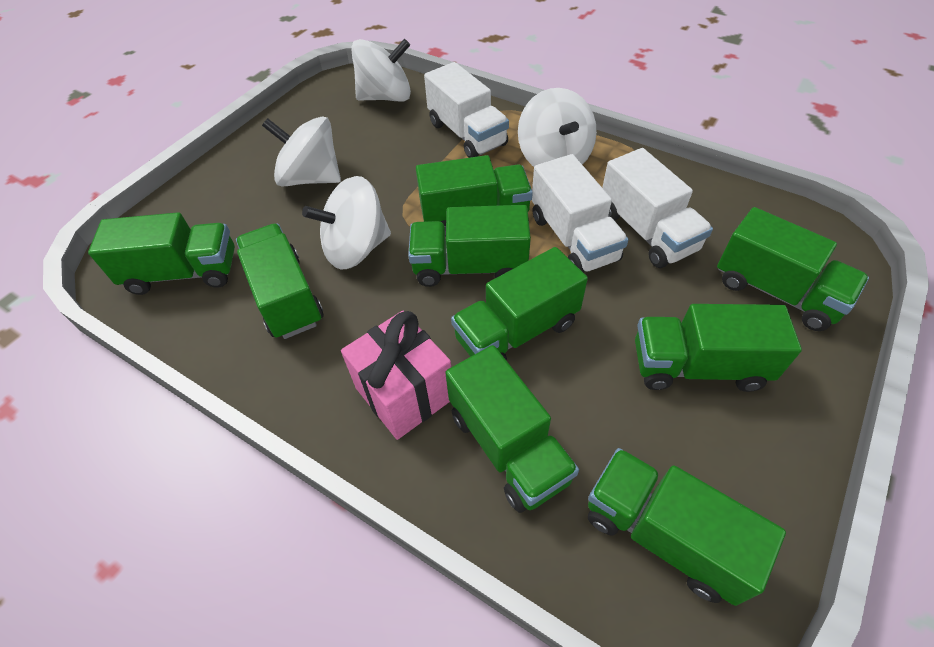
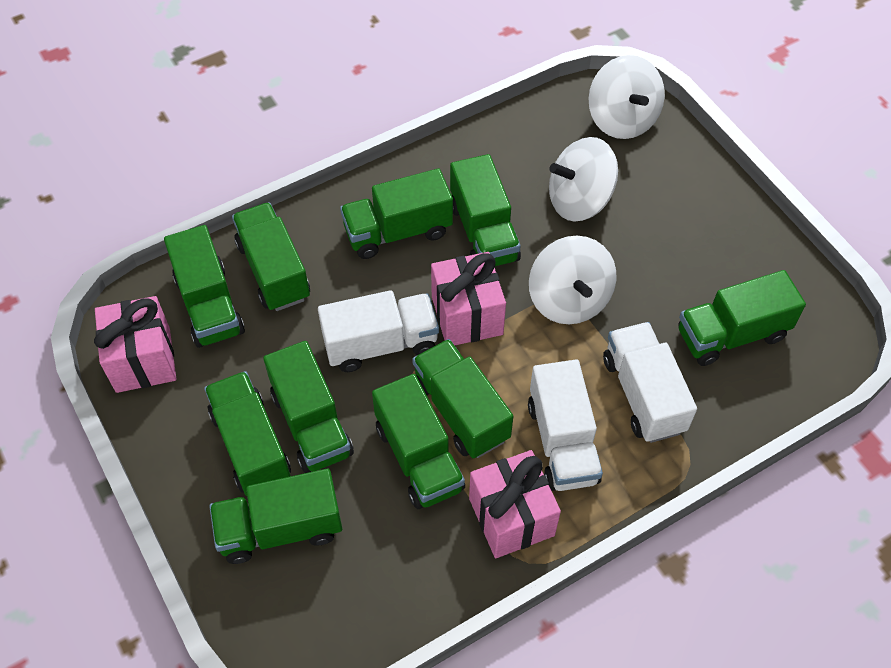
green truck: [88,212,235,295] [236,223,324,339] [408,205,531,287] [416,155,533,235] [445,345,579,513] [451,247,588,361] [588,448,786,606] [635,304,802,392] [717,207,869,331] = 9 -> [164,225,245,348] [204,371,291,496] [209,469,342,564] [232,202,310,311] [263,341,354,473] [340,168,453,259] [372,374,465,509] [412,339,513,458] [450,154,521,266] [678,270,806,366] = 10
pink gift: [341,311,451,440] = 1 -> [94,296,176,393] [431,252,506,345] [469,450,561,558] = 3
white spinning top: [262,116,341,187] [302,176,391,270] [351,39,411,102] [518,88,597,167] = 4 -> [529,236,616,324] [549,137,618,222] [588,55,665,139] = 3

